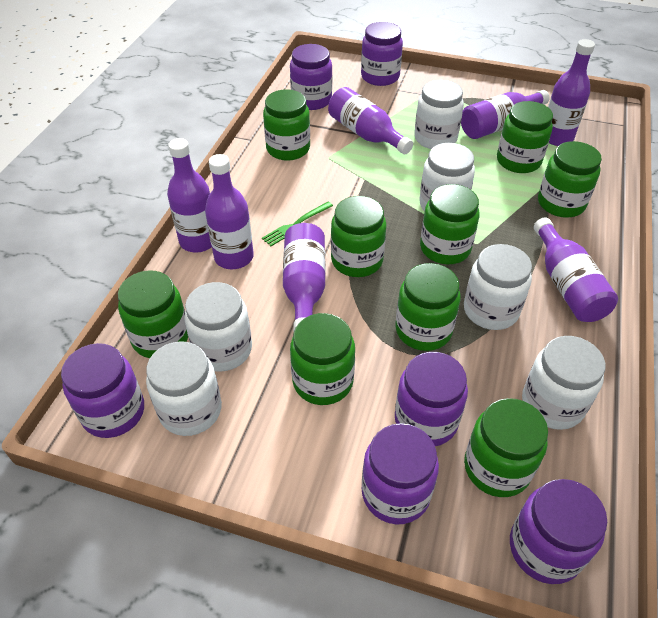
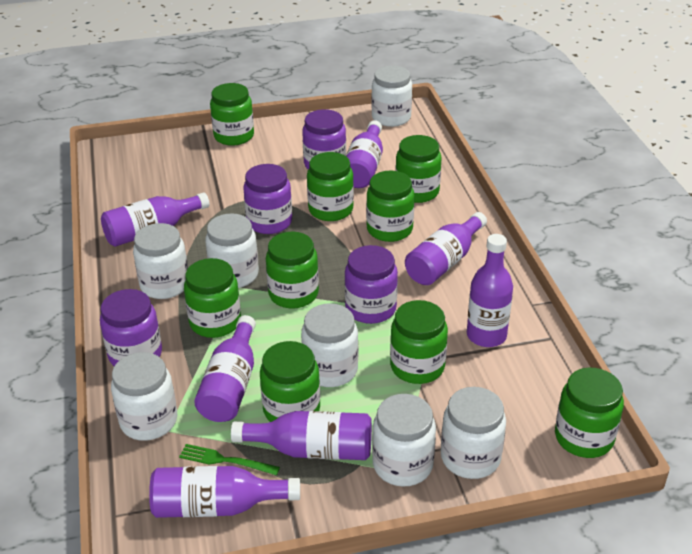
purple jar: [61,343,144,438] [290,44,332,110] [361,22,403,86] [362,423,439,524] [395,352,468,446] [510,479,607,584] = 6 -> [100,289,162,366] [243,164,292,234] [302,109,346,169] [345,245,398,324] = 4
white jar: [146,341,222,436] [184,282,252,371] [414,80,464,149] [419,143,475,211] [464,244,532,330] [522,336,606,430] = 6 -> [111,352,177,441] [133,223,188,299] [205,213,259,288] [301,303,358,387] [371,66,412,127] [372,394,436,487] [441,387,506,479] = 7

